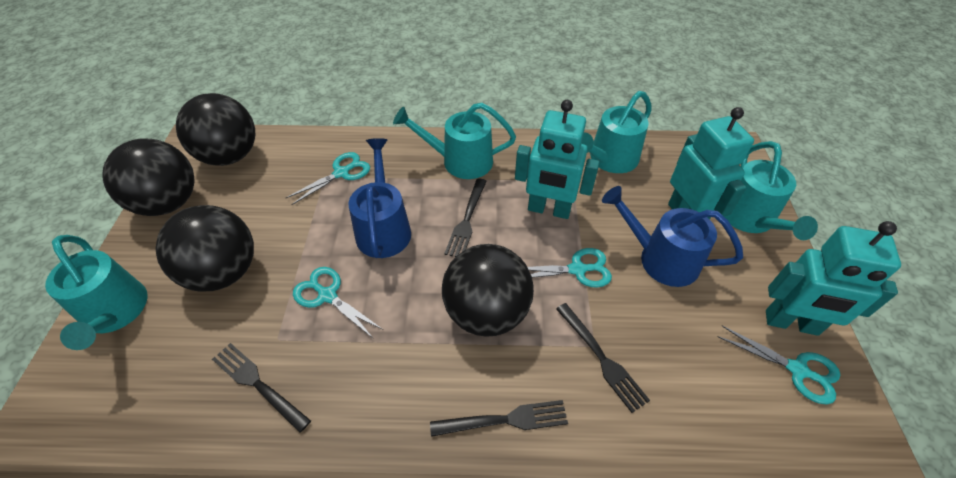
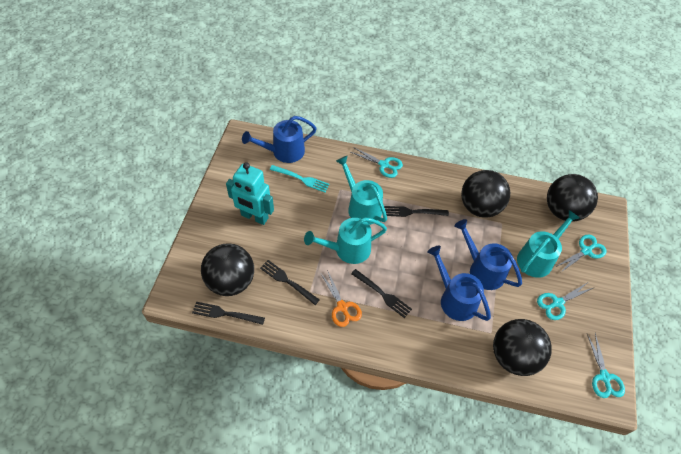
blue watering can: [349,138,411,258] [602,186,743,287] = 2 -> [242,116,317,163] [427,246,491,321] [454,219,522,290] = 3
orange scissors: none = 0 -> [321,270,362,327] = 1
turquoise fork: none = 0 -> [270,165,330,192] = 1
turquoise robot: [515,100,600,219] [668,107,754,219] [766,221,901,336] = 3 -> [226,162,274,225] = 1
turquoise watering can: [45,235,148,350] [393,103,516,179] [581,91,652,173] [724,141,818,240] = 4 -> [304,217,387,264] [336,155,387,225] [517,210,580,278] = 3

